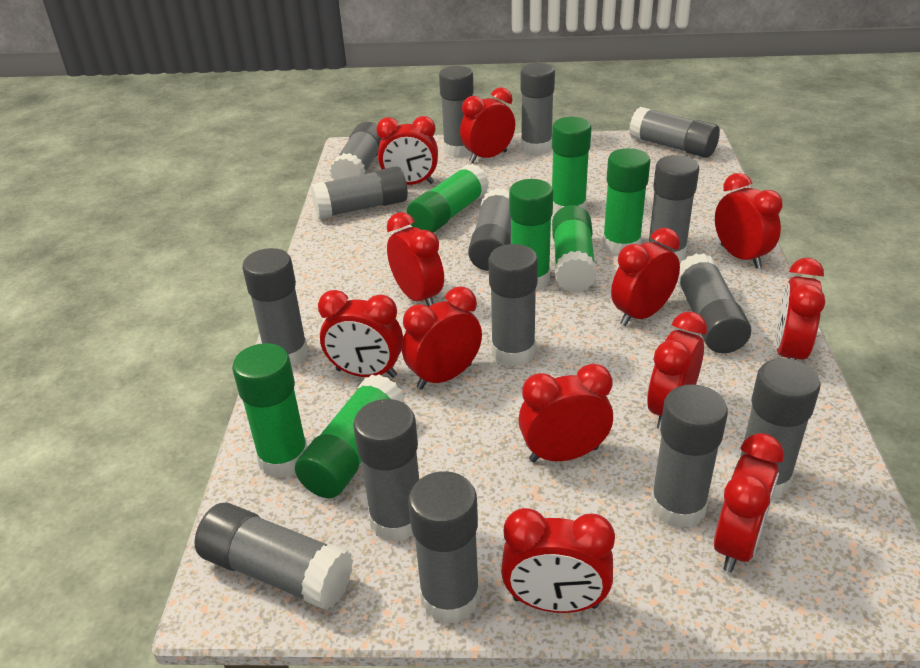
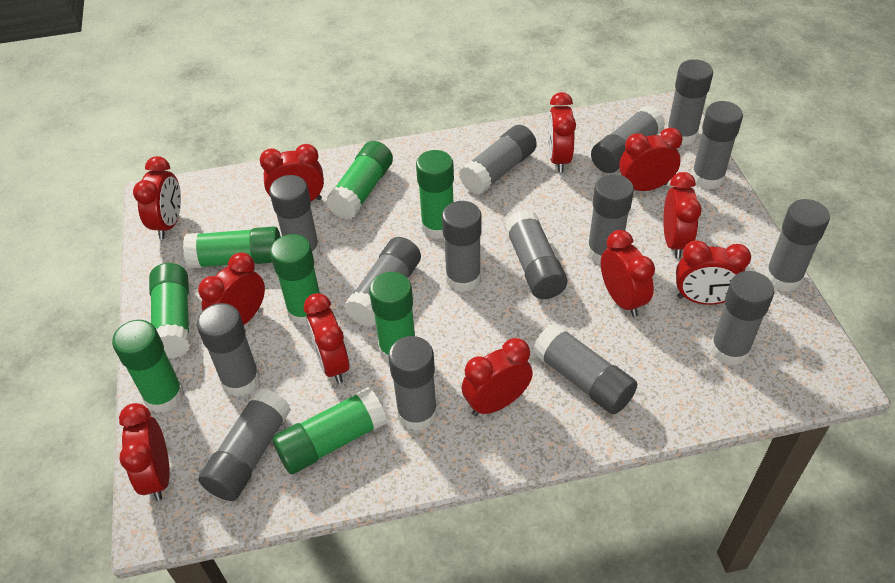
green glue stick: [232,343,307,478] [295,374,405,498] [407,164,489,233] [509,179,553,290] [552,117,591,214] [552,205,596,293] [602,148,650,255] = 7 -> [112,320,184,413] [149,263,191,359] [183,226,281,269] [270,234,320,326] [272,387,387,474] [326,141,393,220] [369,272,415,362] [416,150,454,239] = 8
red clock: [318,290,403,378] [376,116,438,185] [387,212,444,307] [402,286,482,390] [460,87,515,163] [501,508,615,613] [518,363,613,462] [611,228,680,326] [647,312,707,429] [714,433,784,572] [715,173,783,269] [776,258,825,360] = 12 -> [119,403,170,501] [133,156,181,239] [198,252,265,325] [260,144,324,201] [304,293,349,384] [462,338,533,416] [548,92,576,173] [601,230,655,317] [619,128,682,191] [663,172,702,259] [676,240,751,305] = 11

